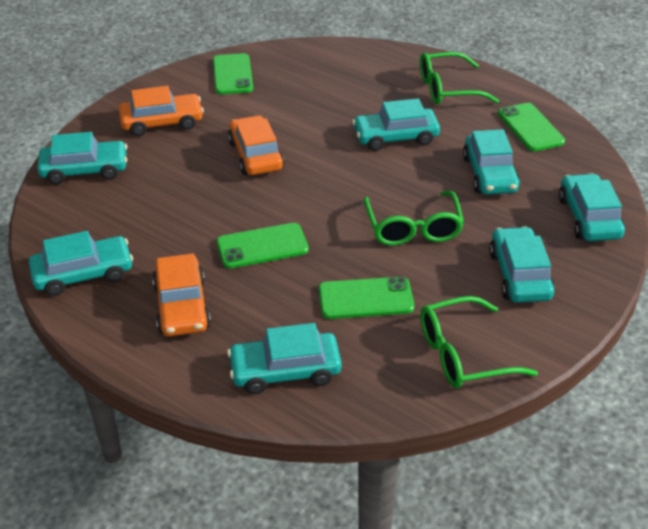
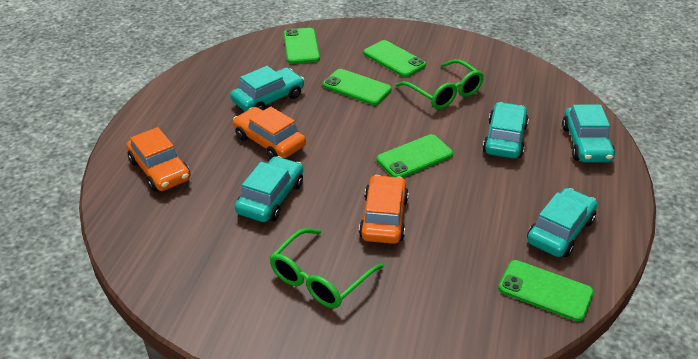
green glasses: [364,191,464,246] [420,52,499,105] [420,296,538,388] = 3 -> [269,228,384,308] [396,59,484,109] = 2
green phone: [213,53,253,94] [217,223,309,268] [319,277,414,319] [498,103,565,151] = 4 -> [284,28,320,64] [323,69,392,105] [363,40,426,77] [377,134,453,178] [498,260,594,321] = 5
turquoise car: [29,231,133,296] [37,132,127,185] [227,323,342,394] [352,98,440,151] [463,129,520,195] [489,226,555,303] [559,173,625,241] = 7 -> [230,66,304,112] [235,156,303,222] [483,102,529,159] [527,188,597,257] [562,105,615,162] = 5

